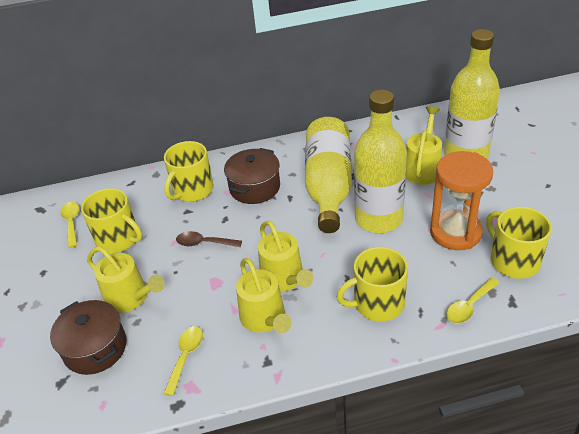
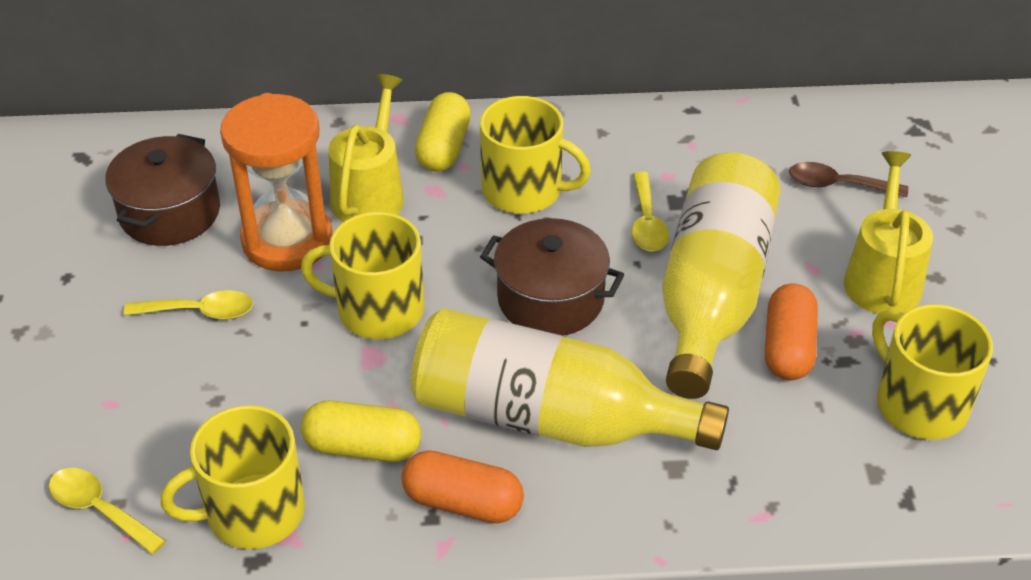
orange capsule: none = 0 -> [401,450,524,523] [765,284,818,380] = 2
yellow bottle: [305,117,352,233] [354,90,407,233] [444,29,500,159] = 3 -> [411,308,729,450] [662,152,781,399] = 2
yellow capsule: none = 0 -> [301,401,421,462] [415,92,471,172] = 2
yellow watering can: [87,246,165,313] [236,258,292,333] [258,221,314,292] [406,106,442,185] = 4 -> [328,74,404,222] [844,151,933,314] = 2

